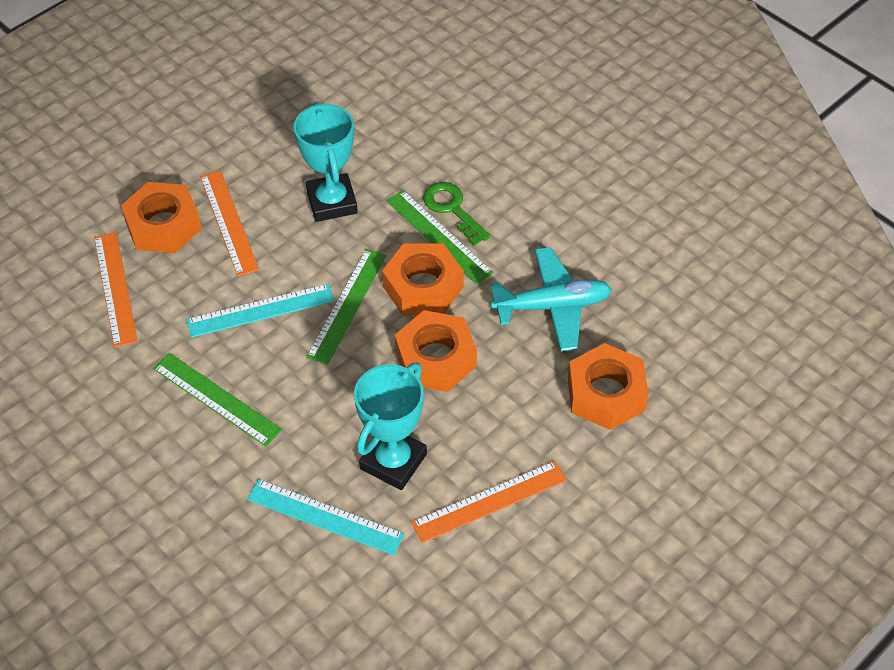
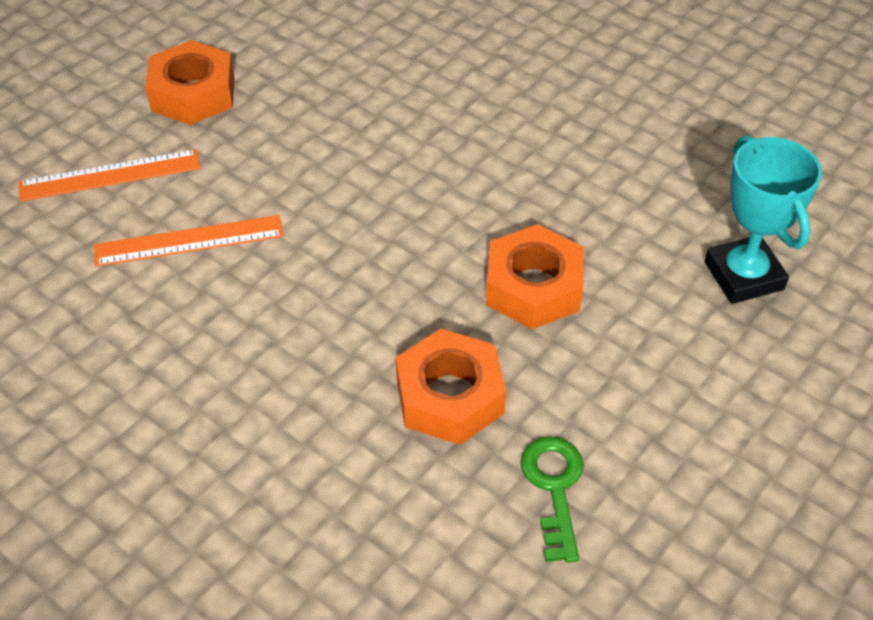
green ruler: [153,353,282,446] [306,249,387,365] [387,190,493,284] = 3 -> none = 0
orange nut: [121,182,202,253] [382,243,464,315] [395,310,477,392] [568,343,649,430] = 4 -> [145,40,235,125] [396,329,506,445] [486,224,584,329] = 3
orange ruler: [94,232,138,348] [200,170,259,276] [411,461,567,543] = 3 -> [18,149,200,202] [94,215,284,267] = 2
turquoise plane: [491,247,612,352] = 1 -> none = 0
turquoise ruler: [186,284,334,338] [247,479,404,555] = 2 -> none = 0
turquoise trophy: [294,102,358,222] [354,362,427,490] = 2 -> [704,135,822,304] = 1

